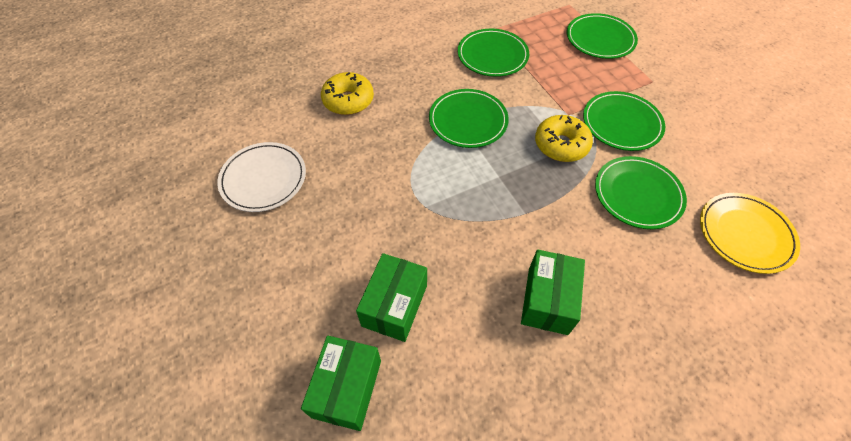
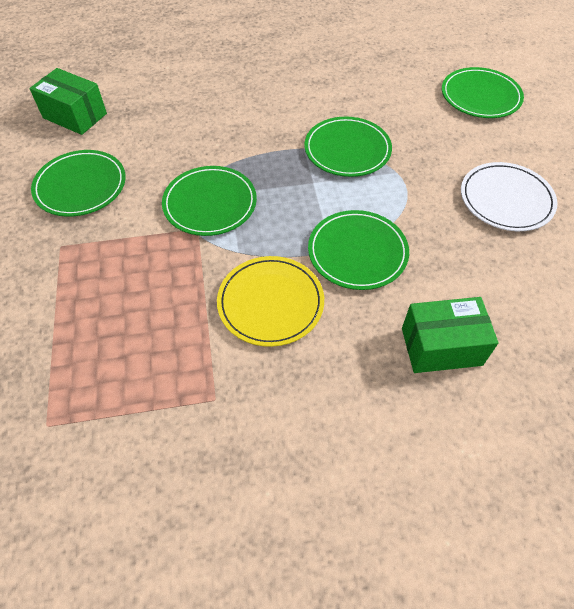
green box: [301,336,381,431] [356,253,427,342] [521,250,585,335] = 3 -> [29,68,107,135] [402,297,499,373] = 2
yellow donut: [321,72,374,115] [535,115,593,162] = 2 -> none = 0

